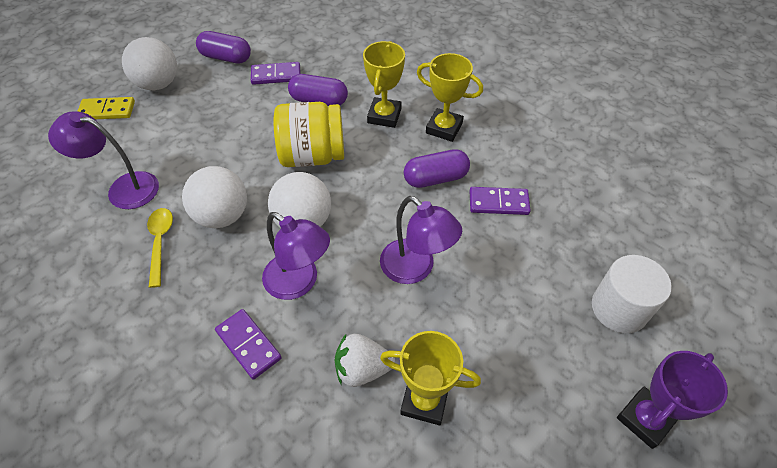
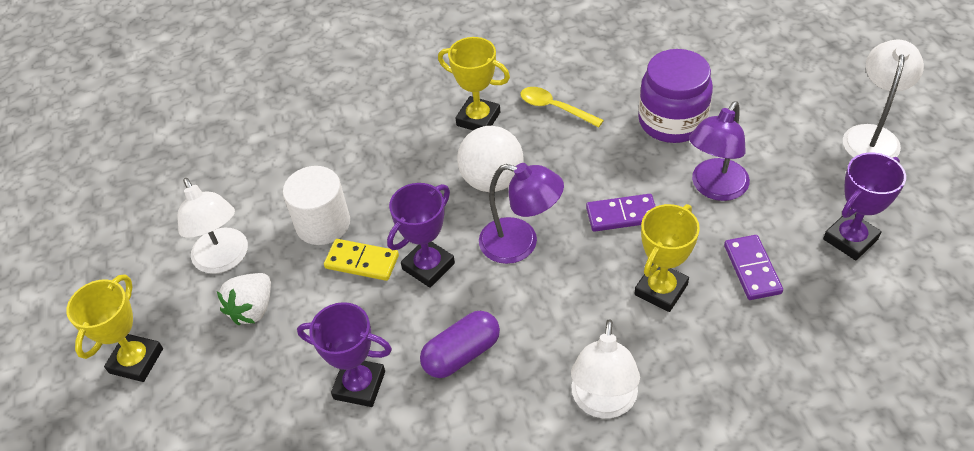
purple capsule: [196,31,251,64] [288,74,348,106] [404,149,470,188] = 3 -> [420,311,500,378] = 1
purple domino: [215,309,282,380] [251,62,300,85] [470,187,531,215] = 3 -> [586,194,656,232] [724,235,783,300] = 2
purple jar: none = 0 -> [638,49,713,143] = 1
purple lamp: [48,111,159,209] [262,212,330,300] [380,196,462,284] = 3 -> [479,163,564,264] [689,101,750,201] = 2
purple trophy: [617,351,728,449] = 1 -> [297,302,392,407] [387,183,455,288] [823,153,906,261] = 3
white ball: [122,37,177,90] [182,166,247,228] [268,172,331,228] = 3 -> [457,126,524,192] = 1
white lamp: none = 0 -> [177,178,248,274] [571,319,640,418] [843,39,924,158] = 3
yellow jar: [274,102,344,167] = 1 -> none = 0

